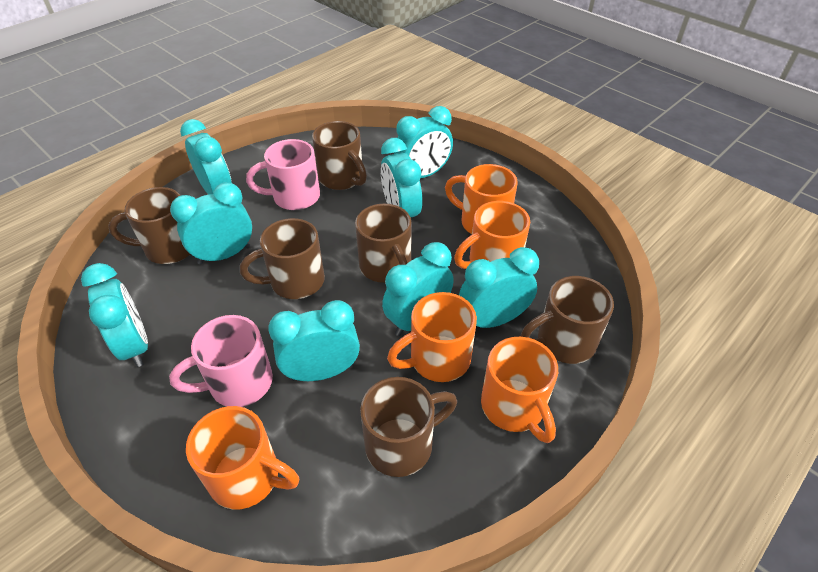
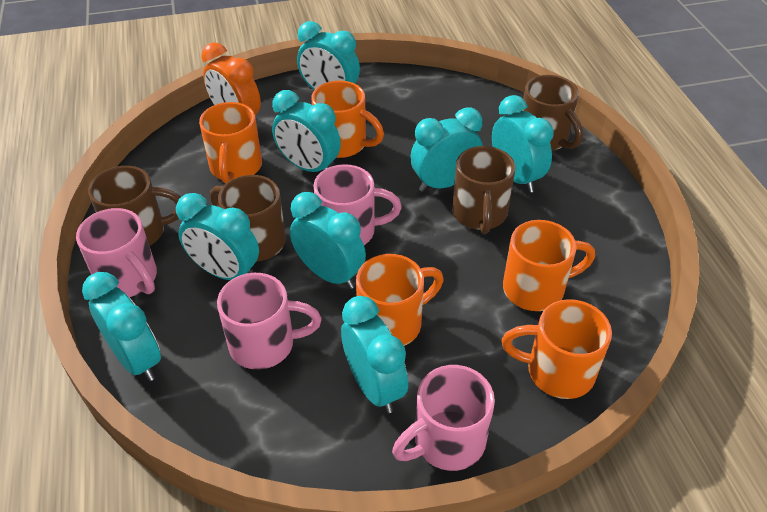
brown mug: [108,187,190,264] [240,218,325,299] [312,121,367,190] [355,204,412,283] [360,377,457,477] [521,276,614,364] = 6 -> [88,166,181,246] [210,175,286,262] [452,146,515,234] [521,75,583,151] = 4
orange clock: none = 0 -> [201,42,261,115] = 1
pink mug: [169,315,273,407] [246,139,320,210] = 2 -> [76,208,157,297] [217,273,322,369] [314,164,402,245] [392,365,495,471] = 4

